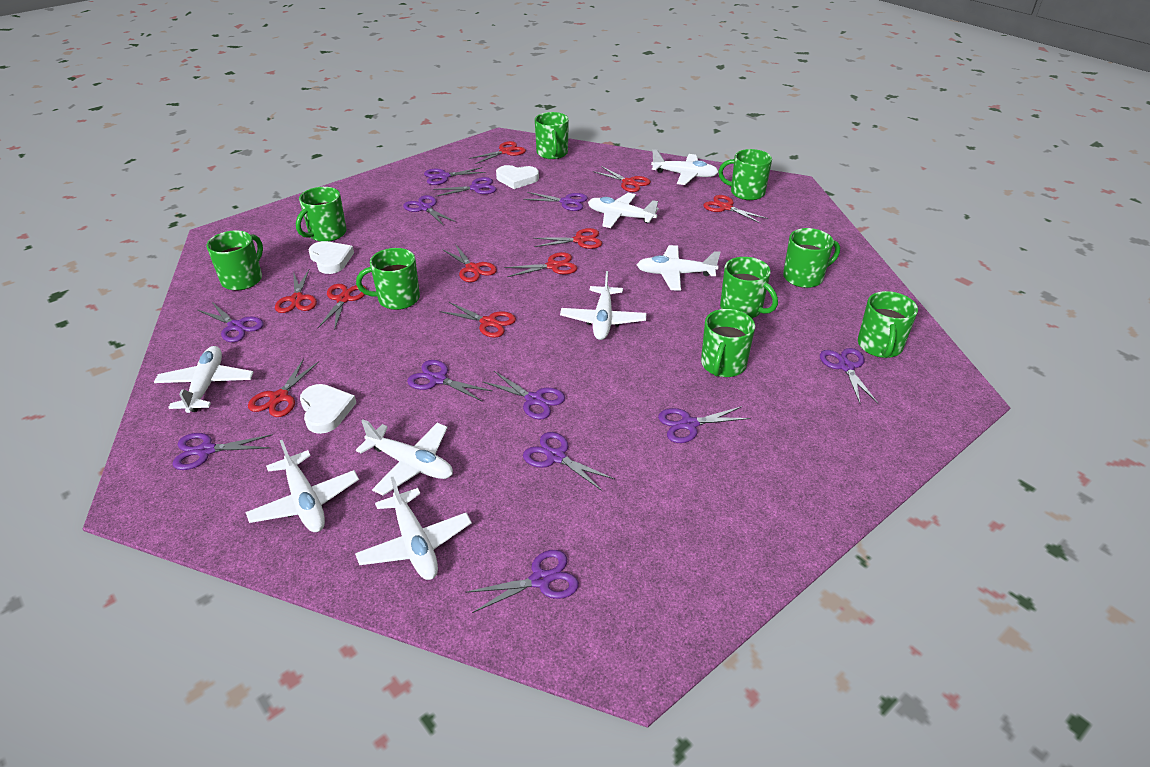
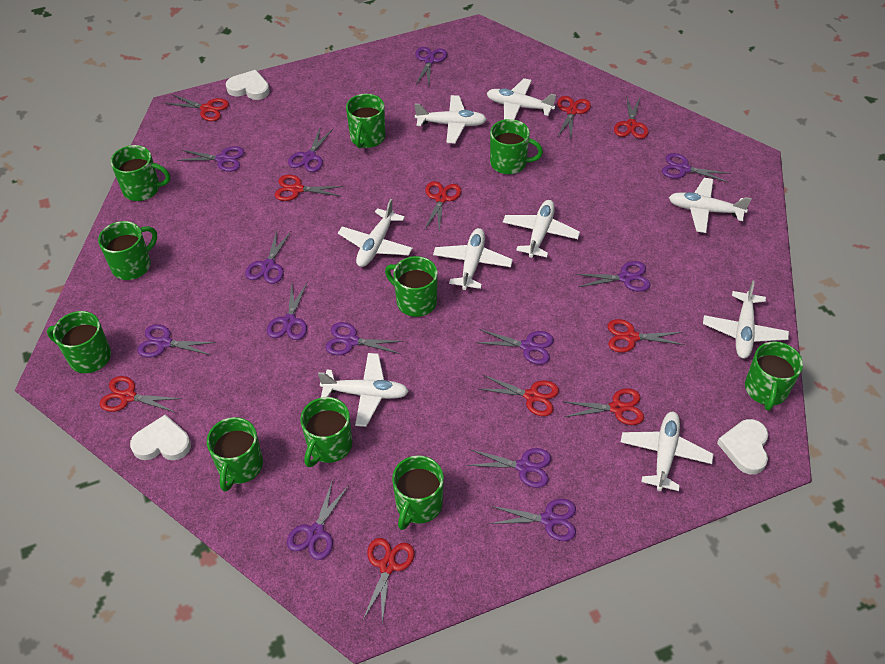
green mug: [206,230,263,291] [296,187,347,242] [356,248,420,310] [535,112,569,159] [701,309,755,377] [718,149,772,200] [720,257,778,318] [783,228,840,288] [858,291,918,358] = 9 -> [47,311,111,373] [98,221,157,280] [111,145,170,201] [207,417,263,492] [300,397,352,467] [346,94,385,148] [385,256,438,317] [392,455,444,530] [490,119,543,174] [745,341,803,411] = 10
purple scissors: [172,433,273,470] [198,302,264,342] [403,195,456,226] [407,360,492,401] [424,167,486,185] [433,177,496,197] [465,550,579,613] [482,371,565,419] [523,192,588,211] [523,432,614,491] [658,406,751,443] [820,348,878,404] = 12 -> [137,324,217,358] [177,146,244,172] [245,230,291,284] [267,283,307,340] [287,480,349,560] [288,126,333,172] [325,322,404,355] [415,47,447,85] [466,448,551,488] [475,329,554,365] [490,499,576,541] [575,261,650,292] [662,153,731,183] = 13
white plane: [154,346,254,413] [245,440,359,532] [355,477,472,580] [356,419,453,496] [560,271,647,340] [588,193,659,228] [637,245,720,291] [651,149,718,185] = 8 -> [318,353,409,427] [338,199,413,267] [414,95,487,143] [433,228,513,290] [487,78,556,120] [503,200,580,258] [621,412,714,491] [669,178,752,233] [703,280,789,359] = 9

